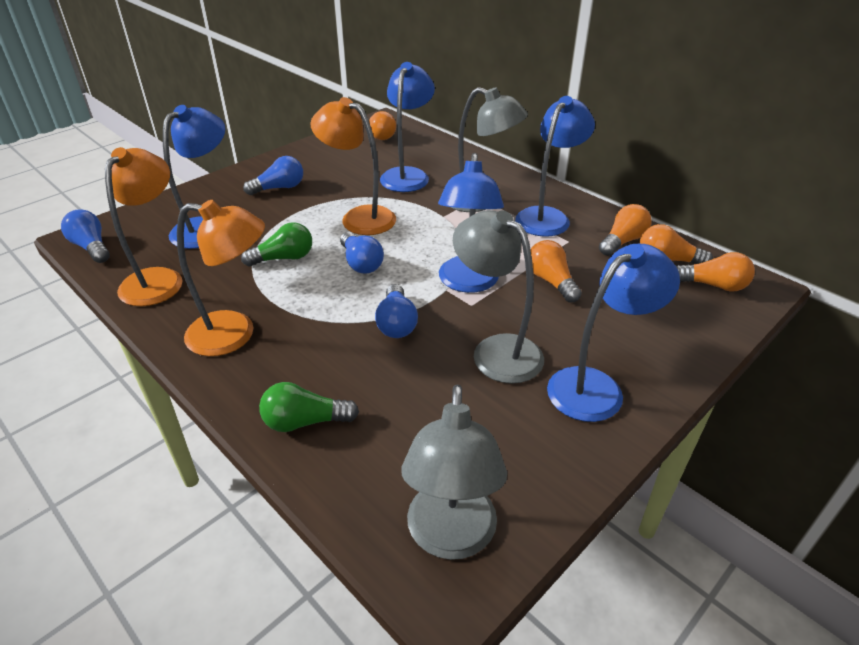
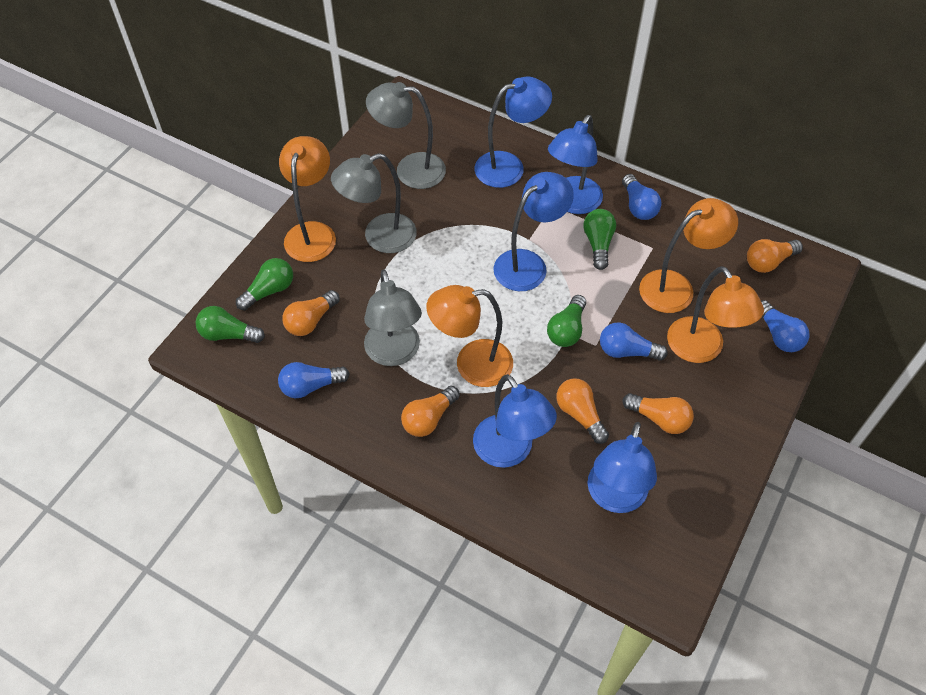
green light bulb: [241,222,312,266] [259,382,359,432] = 2 -> [196,306,265,343] [236,258,293,310] [547,295,586,347] [584,209,616,270] = 4
orange lamp: [105,147,183,306] [177,200,265,356] [310,97,396,235] = 3 -> [279,136,336,262] [426,285,513,387] [639,198,738,313] [667,266,764,363] = 4

